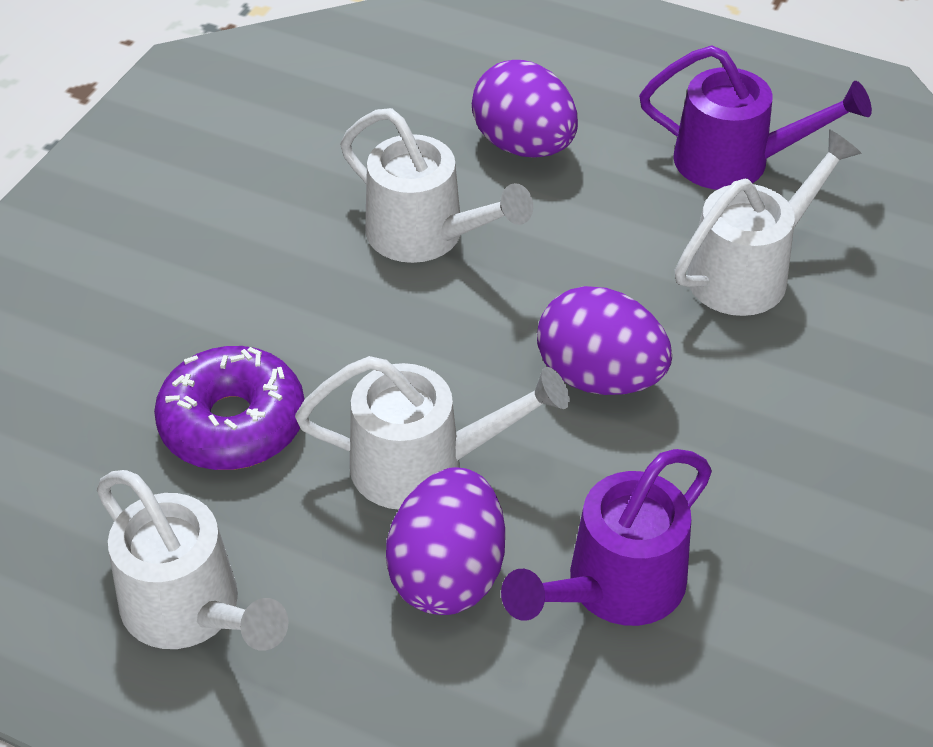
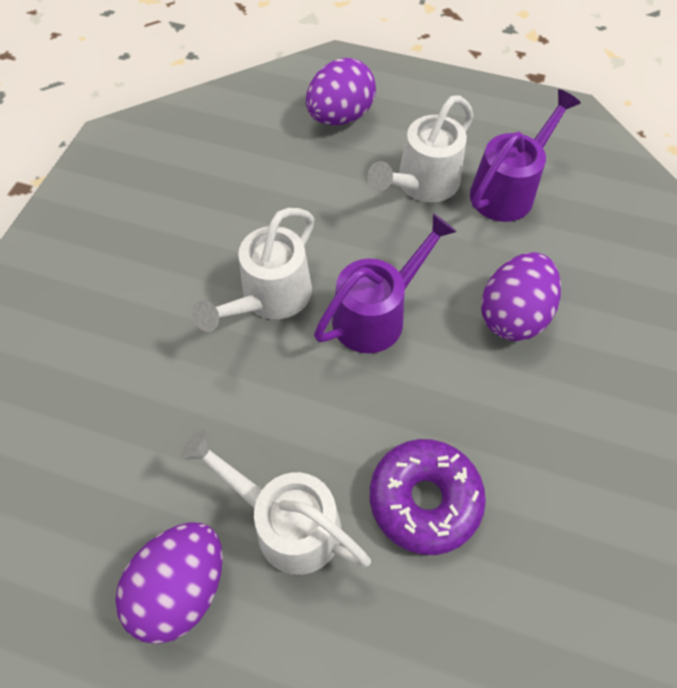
white watering can: [97,470,289,651] [295,356,570,510] [340,108,533,263] [675,129,861,316] = 4 -> [180,430,371,575] [192,208,314,332] [367,95,473,202] = 3

